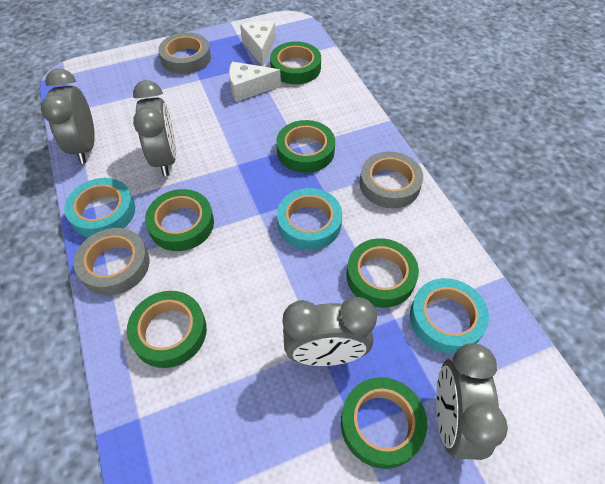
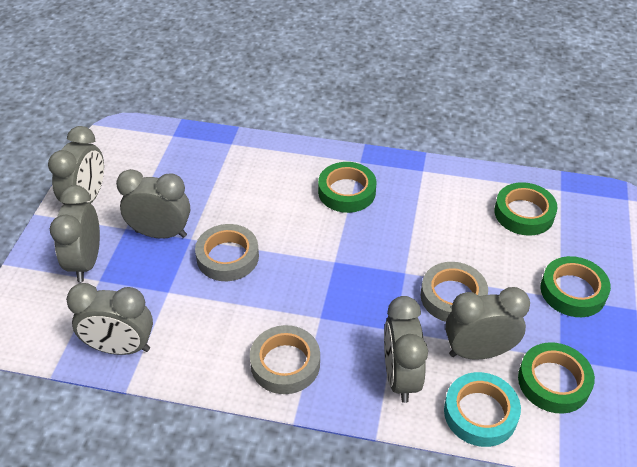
green tape: [127,291,207,368] [145,189,214,251] [270,41,321,84] [276,120,335,173] [341,377,427,469] [346,238,419,308] = 6 -> [318,162,376,213] [494,182,558,236] [518,342,595,414] [540,256,611,317] = 4
grey clock: [41,69,95,164] [133,80,176,176] [283,297,377,366] [436,343,508,460] = 4 -> [48,126,104,204] [50,185,100,282] [66,283,153,355] [116,169,190,239] [384,296,428,403] [445,287,530,360] = 6
turquoise tape: [64,178,135,238] [277,188,342,250] [410,278,489,354] = 3 -> [444,372,521,447] = 1
white cheese: [229,62,281,102] [240,21,276,66] = 2 -> none = 0

